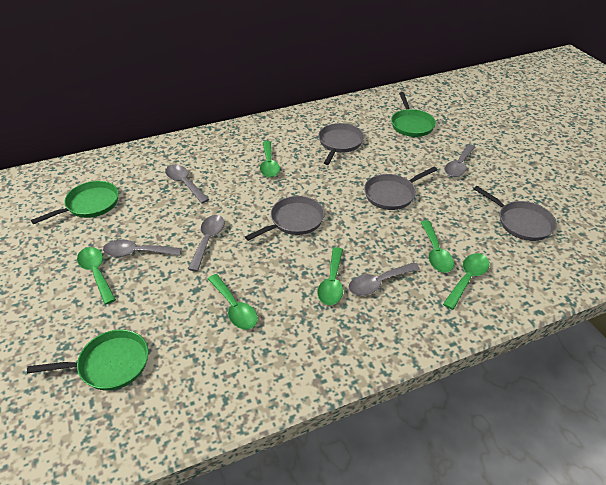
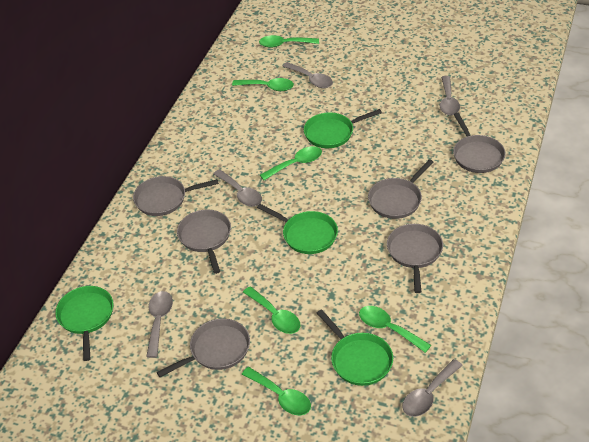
green pan: [27,329,148,391] [31,181,119,224] [391,92,436,137] = 3 -> [55,286,113,361] [257,204,338,254] [304,109,382,148] [317,309,393,386] = 4
grey pan: [245,196,325,241] [318,123,364,165] [364,167,437,210] [474,186,557,241] = 4 -> [133,176,219,216] [157,319,250,377] [177,209,231,274] [368,159,434,219] [387,224,443,293] [453,113,505,173] = 6

